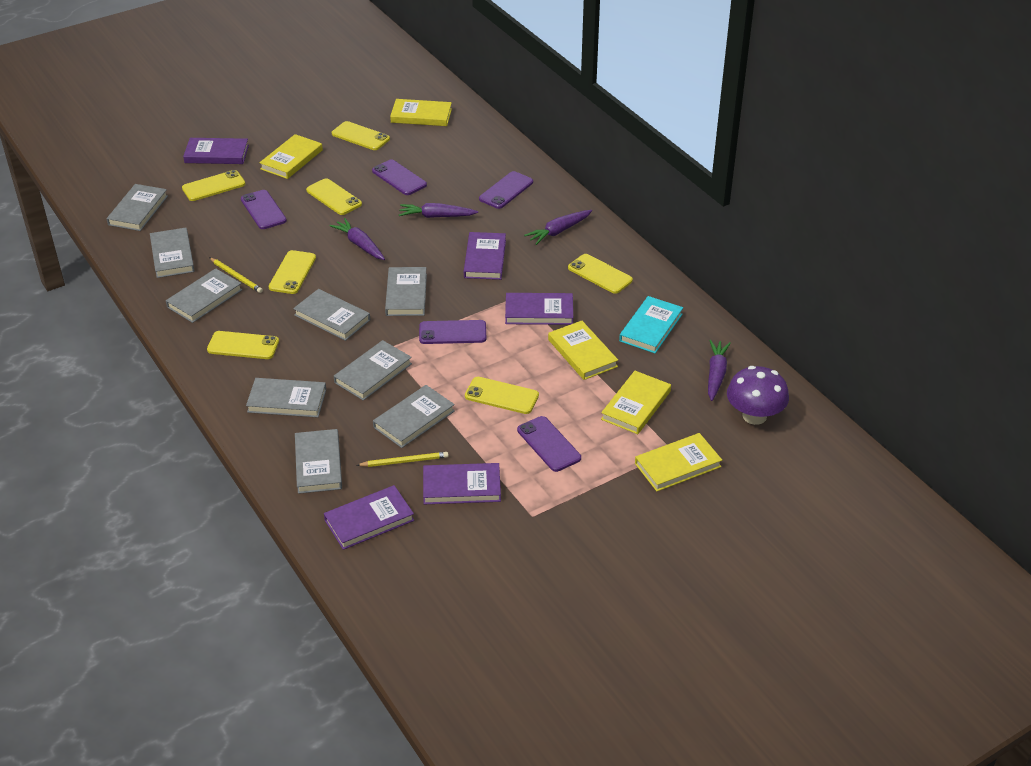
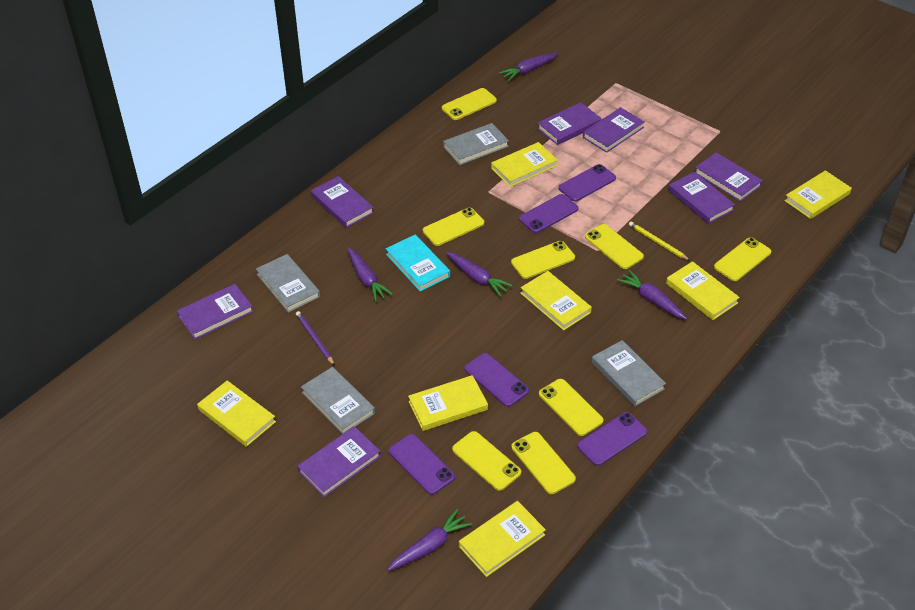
grey book: [107,184,168,231] [150,228,195,278] [166,268,242,323] [246,378,326,418] [293,289,370,341] [295,429,342,494] [334,340,412,401] [373,385,455,448] [385,267,427,316] = 9 -> [256,254,320,313] [301,367,375,434] [443,123,509,165] [592,340,666,407] = 4
purple book: [183,138,249,164] [324,485,414,550] [423,463,501,504] [464,232,506,280] [505,293,573,325] = 5 -> [177,284,253,340] [297,426,381,497] [311,176,374,228] [537,102,601,145] [583,107,645,153] [668,172,735,224] [695,152,763,202] = 7
purple carrot: [330,218,385,260] [399,203,478,218] [524,210,592,245] [708,340,731,401] = 4 -> [347,247,393,302] [387,509,472,571] [446,252,513,297] [499,53,558,81] [617,270,687,319] = 5
purple mushroom: [727,366,789,425] = 1 -> none = 0
purple pencil: none = 0 -> [296,311,335,366] = 1
yellow book: [259,134,323,179] [390,99,452,126] [548,321,618,380] [601,371,671,434] [635,433,722,491] = 5 -> [197,380,276,447] [408,375,488,431] [459,501,546,577] [491,142,558,187] [520,271,592,330] [666,261,740,320] [784,170,852,219] = 7
yellow pencil: [210,258,263,293] [356,452,449,467] = 2 -> [629,222,690,261] = 1
yellow phone: [182,170,245,201] [207,331,279,359] [269,250,316,294] [306,178,362,215] [332,121,390,150] [465,377,539,414] [568,254,633,294] = 7 -> [423,208,484,246] [442,88,497,120] [452,431,521,491] [511,241,575,279] [511,432,576,494] [539,379,604,436] [585,224,644,269] [714,237,771,281] = 8

